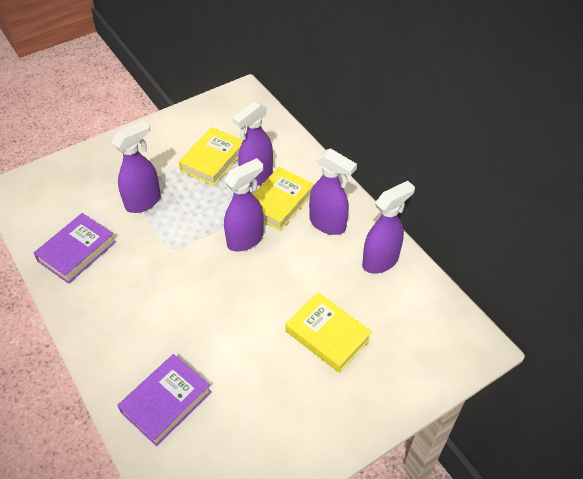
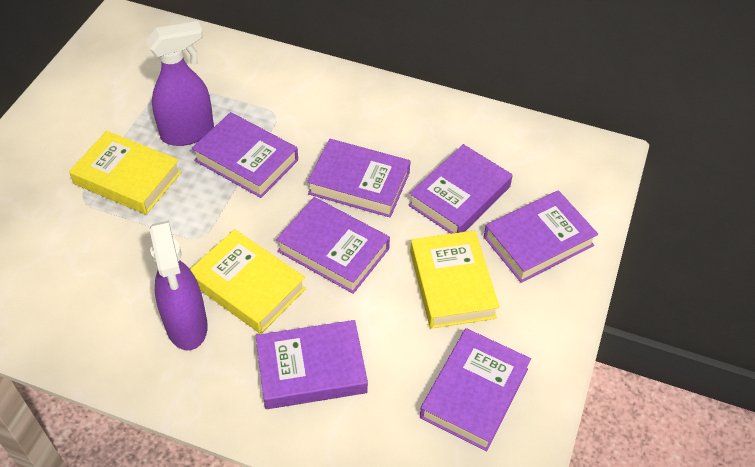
purple book: [34,213,116,284] [117,354,212,446] = 2 -> [192,112,298,198] [256,320,368,409] [276,197,390,294] [307,139,411,217] [409,144,513,234] [420,328,531,451] [484,190,598,283] = 7
purple spray bottle: [111,120,161,213] [224,158,264,252] [232,101,273,187] [309,148,357,235] [362,181,415,274] = 5 -> [146,21,214,146] [150,220,208,350] = 2

